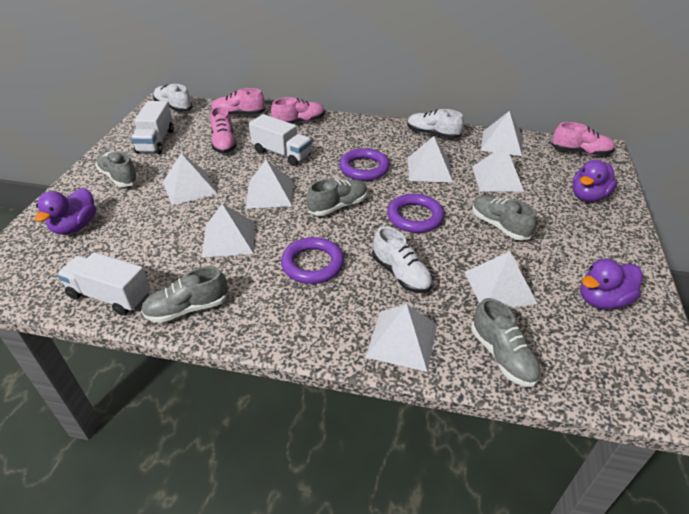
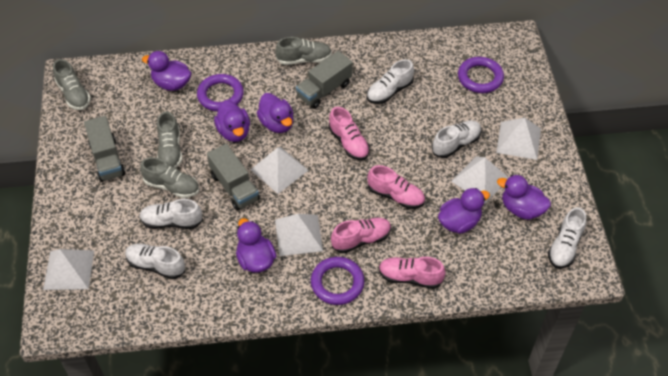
grey shoe: [95,151,139,187] [141,266,228,323] [306,179,368,216] [471,298,541,387] [472,195,536,240] = 5 -> [53,59,91,110] [140,157,199,198] [157,112,182,168] [275,37,332,65] = 4
grey truck: none = 0 -> [84,116,125,182] [207,144,260,211] [296,51,353,109] = 3
purple duck: [35,187,96,235] [572,160,617,202] [580,259,642,309] = 3 -> [142,51,191,91] [214,100,250,142] [236,218,277,273] [257,93,293,133] [438,188,490,234] [497,175,551,220] = 6
white pyramid: [163,153,217,206] [201,204,255,258] [246,160,293,208] [366,304,437,372] [408,136,453,182] [464,251,537,308] [472,145,524,191] [481,111,523,156] = 8 -> [43,249,94,290] [250,147,309,194] [275,214,323,256] [451,156,509,204] [496,118,541,160] = 5
white shoe: [153,84,193,112] [373,227,433,293] [407,109,464,139] = 3 -> [125,244,185,279] [139,199,203,229] [367,59,414,104] [432,120,481,158] [548,207,586,269] = 5
white truck: [57,252,151,315] [131,101,174,154] [249,114,312,166] = 3 -> none = 0

